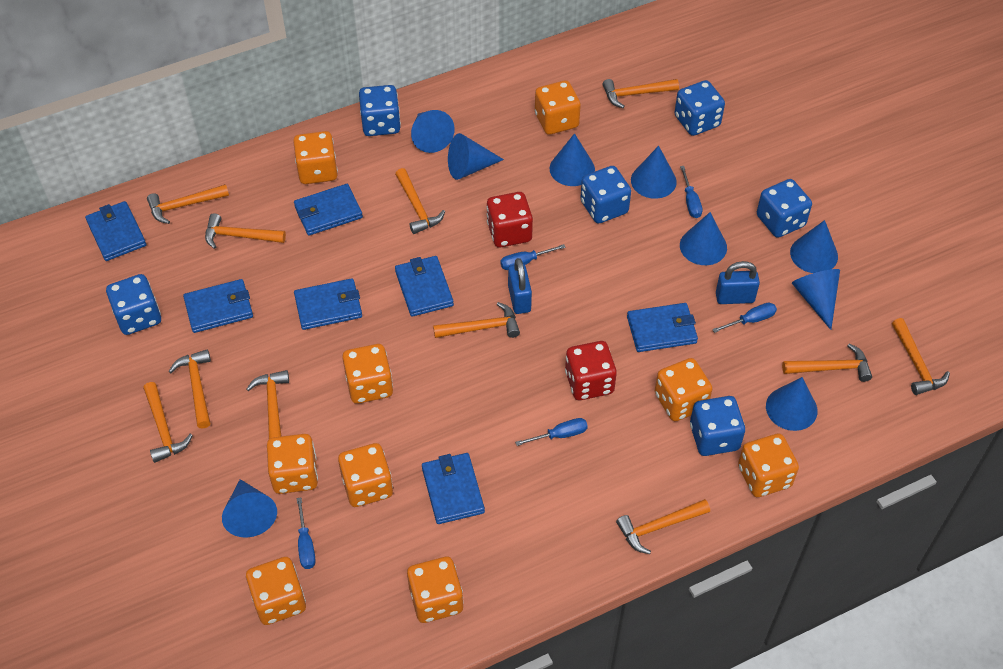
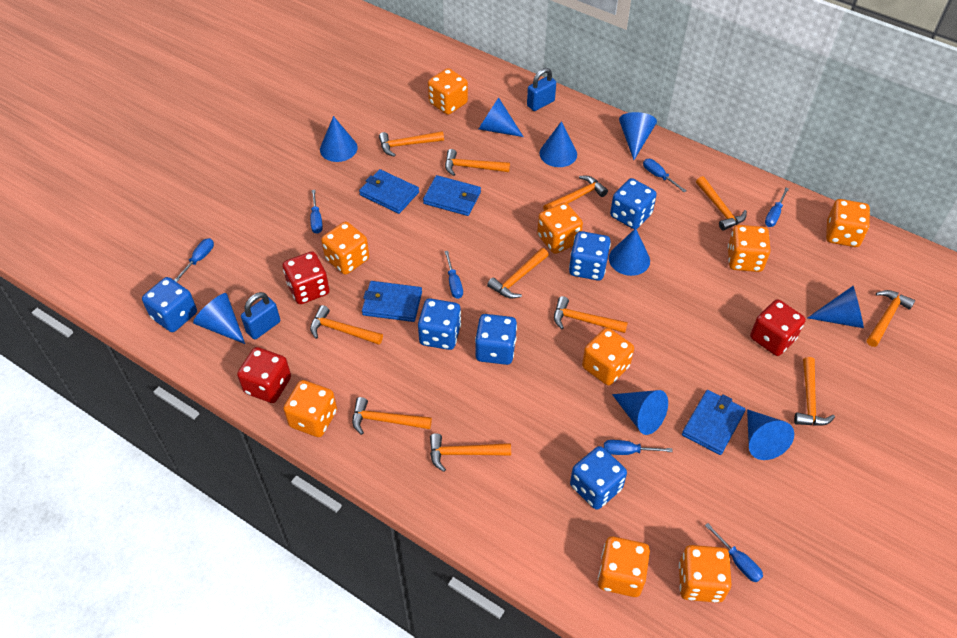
blue screwdriver: [297,497,315,569] [500,244,566,270] [515,418,588,446] [680,166,703,218] [712,303,777,333] = 5 -> [174,238,214,282] [310,190,323,234] [444,251,463,299] [604,440,673,455] [643,159,687,193] [705,523,763,582] [765,188,789,227] = 7
blue wallet: [85,201,146,261] [183,279,253,333] [294,184,363,235] [294,278,362,330] [395,256,454,317] [422,453,485,524] [627,303,698,352] = 7 -> [359,169,419,214] [362,281,422,322] [423,175,481,216] [682,390,746,455] = 4
red dice: [487,192,533,248] [565,341,617,400] = 2 -> [237,347,291,403] [283,252,330,304] [750,299,805,356] = 3

